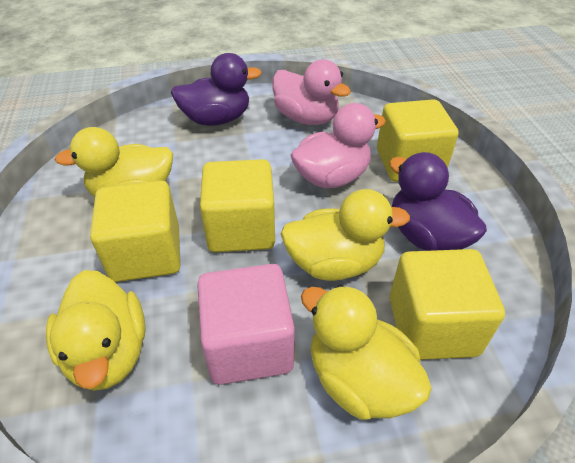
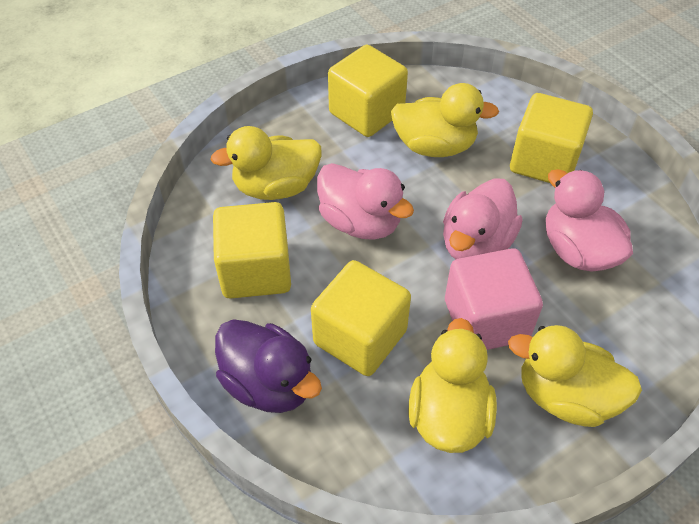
pink duck: [273,60,351,125] [291,103,386,188] = 2 -> [317,163,414,240] [443,178,522,259] [546,169,633,271] = 3
purple duck: [171,53,262,126] [389,152,487,251] = 2 -> [215,319,322,413] = 1

